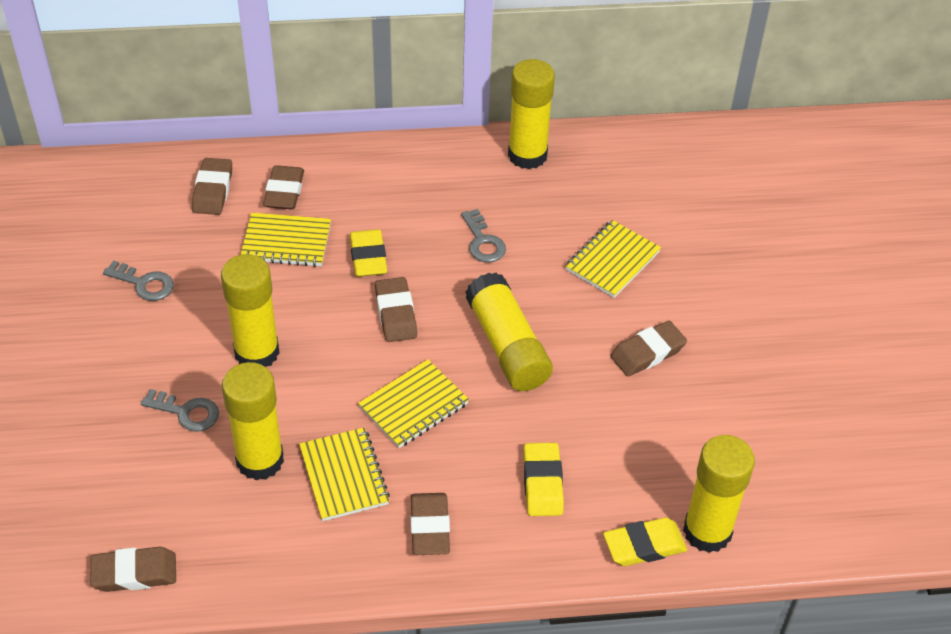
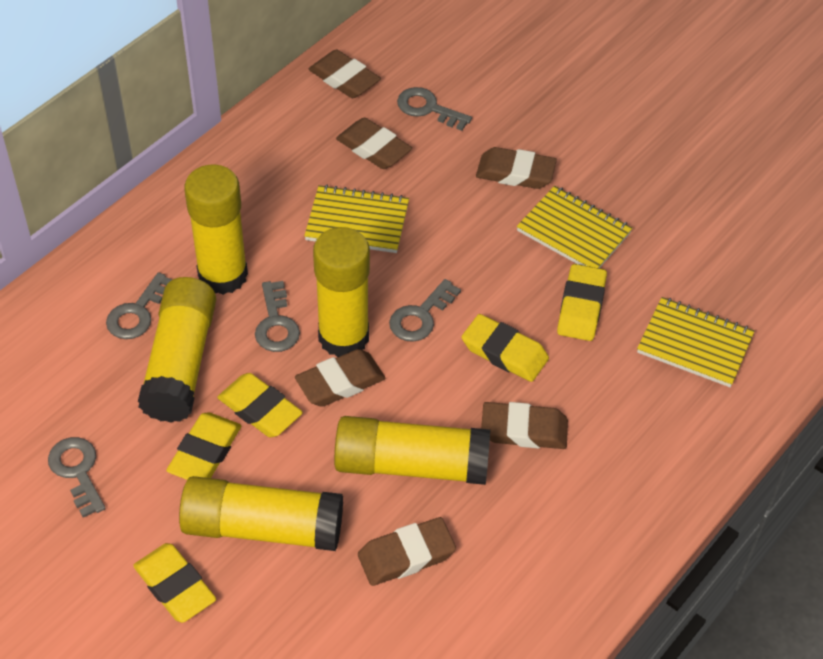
grey key: [103,260,174,301] [141,389,219,432] [461,209,506,263] = 3 -> [48,437,106,518] [106,272,172,339] [255,281,300,352] [389,279,461,342] [397,87,472,131] = 5
yellow eraser: [350,229,387,277] [524,443,564,516] [603,518,687,566] = 3 -> [133,543,216,623] [166,413,241,480] [217,373,303,437] [462,314,549,382] [557,264,607,341] = 5
yellow notebook: [240,213,331,267] [299,428,390,521] [358,359,469,448] [565,220,661,298] = 4 -> [304,185,409,253] [517,186,633,268] [637,297,755,387] = 3

